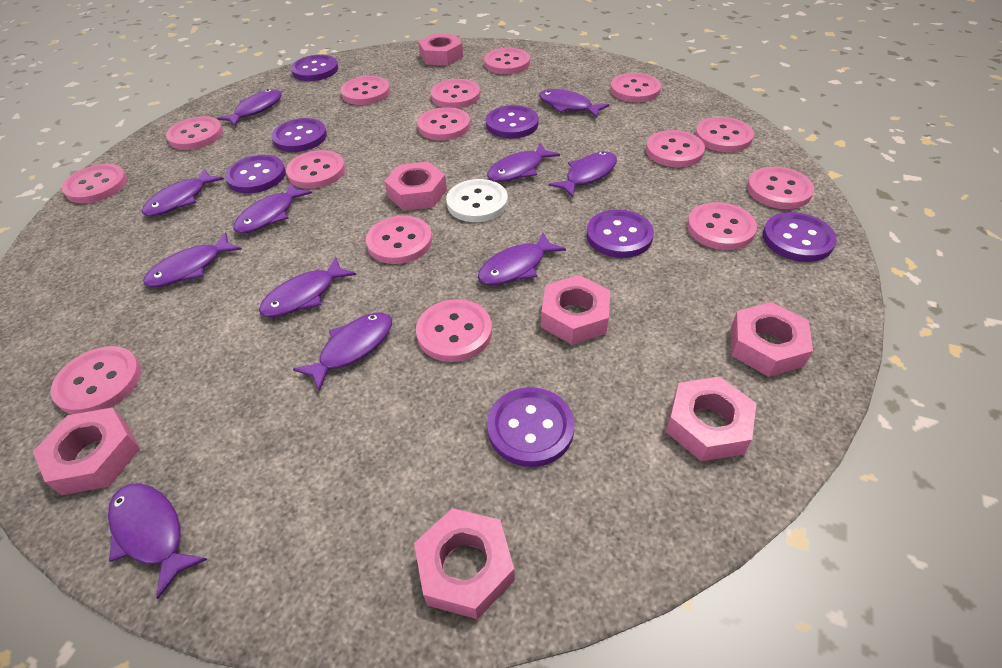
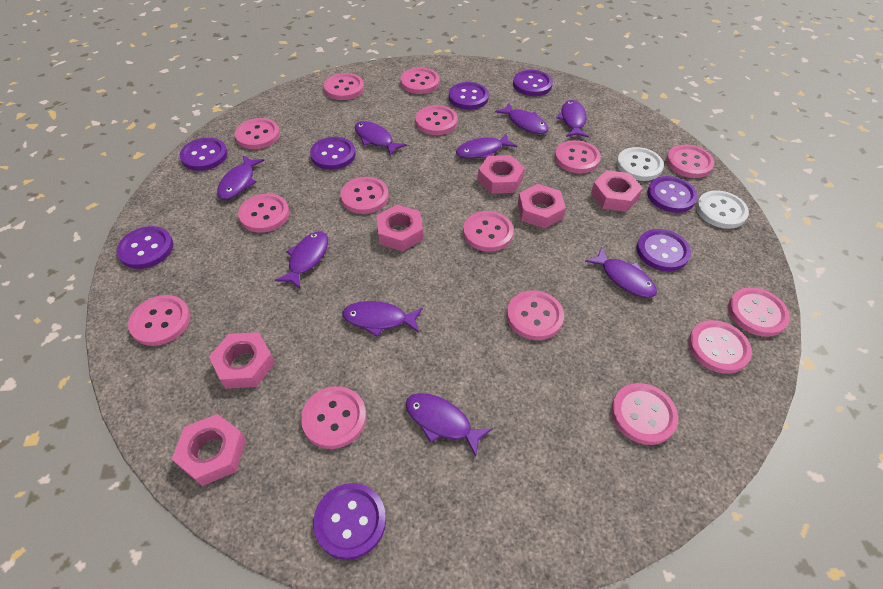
pink nut: [33,407,140,495] [384,162,447,211] [414,508,515,619] [418,34,463,65] [541,275,610,345] [666,376,757,462] [731,302,813,377] = 7 -> [172,414,246,486] [209,332,275,389] [377,205,423,251] [478,155,525,194] [518,184,566,229] [591,170,643,212] = 6
purple button: [225,155,286,194] [271,118,327,152] [291,55,338,81] [486,105,539,139] [487,387,575,467] [586,209,654,258] [763,212,837,262] = 7 -> [116,226,173,269] [180,138,228,171] [310,137,356,170] [313,483,386,560] [449,82,489,110] [513,70,553,96] [636,229,691,271] [647,176,698,213] = 8
purple fish: [108,483,208,599] [142,169,224,216] [143,232,242,287] [217,89,282,127] [233,183,312,233] [259,257,356,317] [293,312,392,392] [478,232,566,285] [487,143,560,182] [539,89,609,118] [549,152,617,197] = 11 -> [217,155,264,199] [275,231,328,288] [342,301,423,337] [355,121,407,156] [406,393,493,457] [456,133,517,159] [495,103,548,134] [556,100,589,138] [585,248,657,298] = 9
white button: [446,179,508,222] = 1 -> [617,147,664,181] [696,190,749,229] = 2

